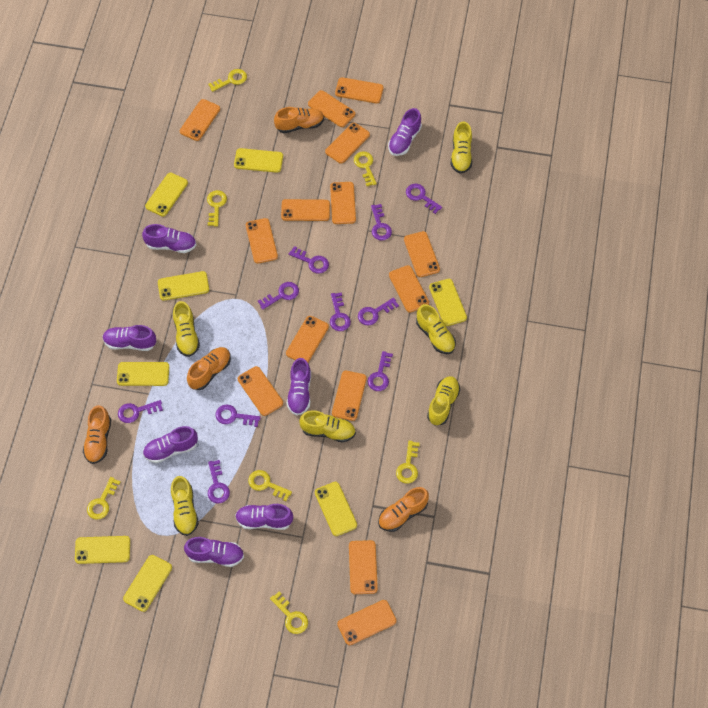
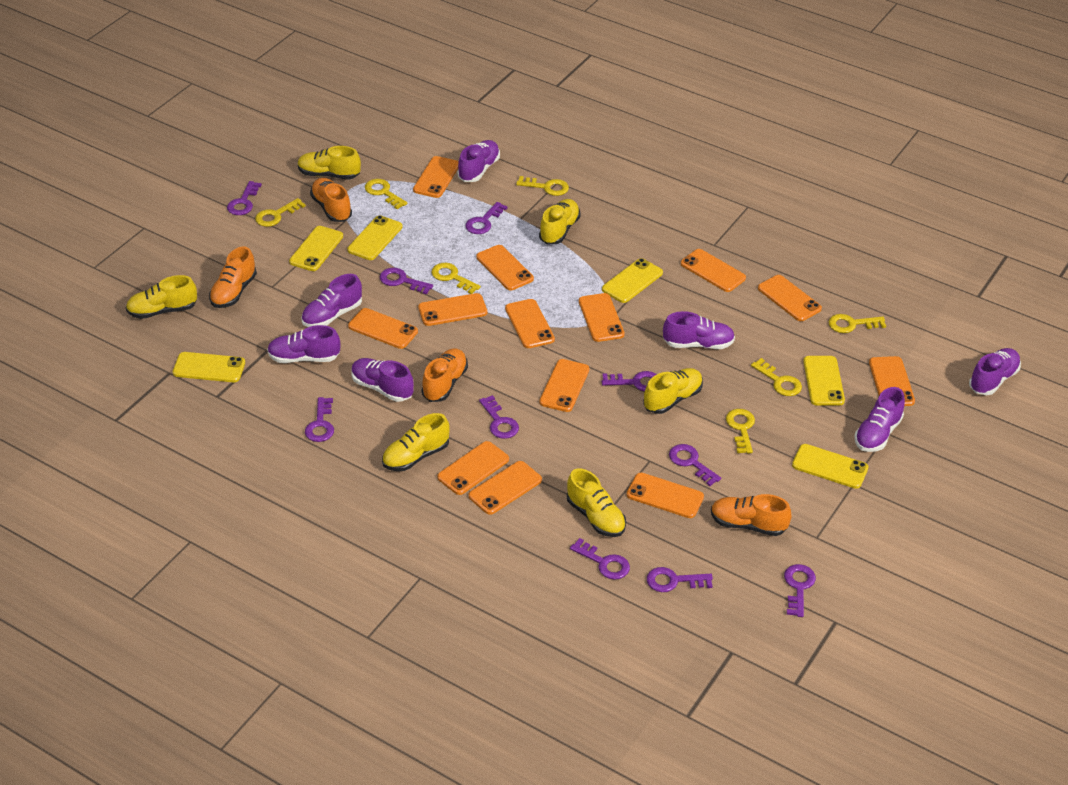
orange phone: [180,99,220,141] [238,366,283,416] [246,218,278,264] [281,199,330,221] [286,316,329,362] [308,90,355,127] [325,123,370,164] [330,182,356,224] [332,371,367,421] [335,77,384,103] [337,600,396,645] [349,540,378,594] [389,265,429,313] [404,231,440,277] = 14 -> [348,308,418,349] [413,156,459,198] [418,293,487,326] [437,441,509,495] [469,461,542,515] [476,245,534,290] [505,299,555,348] [539,359,589,412] [579,293,625,342] [627,473,704,518] [681,249,746,292] [758,275,822,321] [869,356,915,406] = 13
yellow phone: [75,536,130,564] [117,362,169,386] [123,555,172,612] [145,173,188,217] [158,271,209,301] [234,148,283,173] [315,482,357,536] [429,279,467,326] = 8 -> [173,352,245,382] [289,226,343,271] [347,215,403,260] [602,258,663,303] [792,444,869,489] [803,356,845,406] = 6

